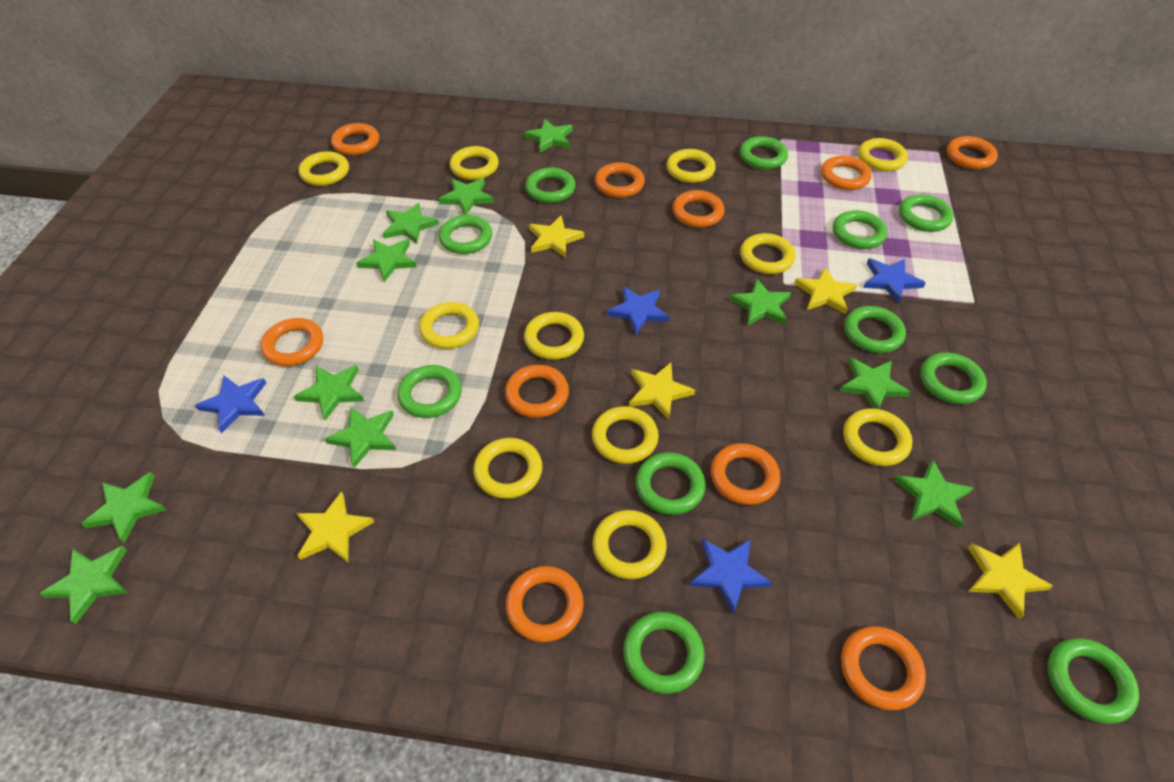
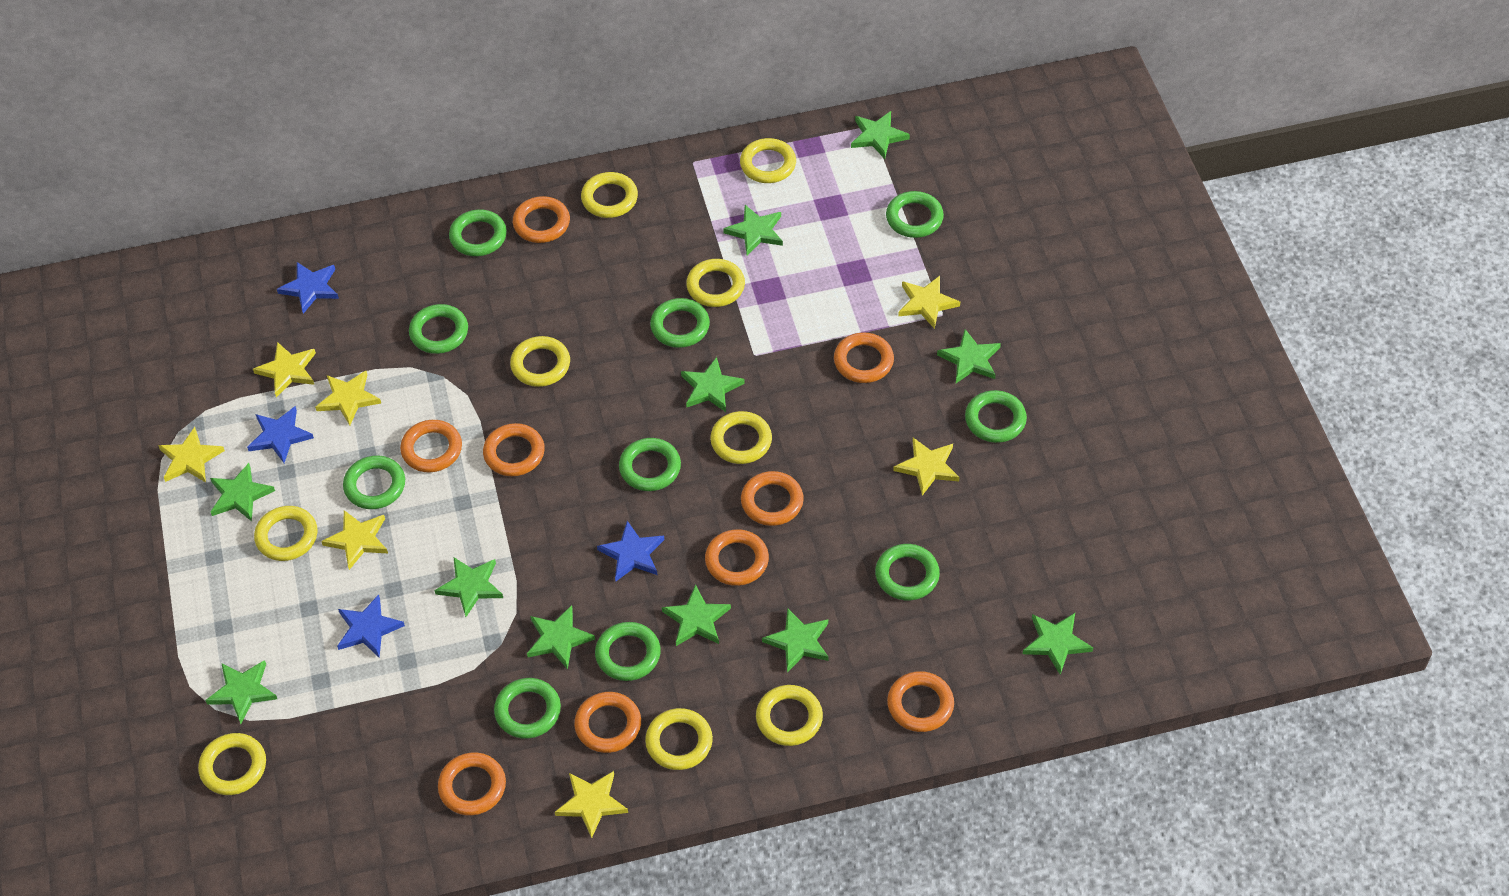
green ring: [397,365,462,418] [439,215,492,254] [525,167,576,203] [623,612,705,694] [635,452,706,515] [740,136,788,169] [833,210,887,249] [844,306,906,353] [899,194,953,232] [920,352,987,404] [1047,638,1139,724] = 11 -> [343,456,405,509] [409,304,468,354] [449,210,507,256] [494,678,561,738] [595,622,661,681] [619,438,681,491] [650,298,710,348] [875,544,940,600] [886,191,944,238] [965,390,1027,443] = 10
orange ring: [261,318,323,366] [331,123,379,155] [505,365,569,418] [506,566,584,642] [595,162,645,198] [672,190,724,228] [711,443,780,505] [821,155,872,190] [841,626,926,710] [947,136,998,169] = 10 -> [400,420,462,472] [438,752,506,815] [483,423,545,476] [513,196,570,243] [574,692,641,753] [705,529,769,586] [741,471,804,526] [834,332,894,383] [887,671,954,732] = 9
yellow ring: [299,151,349,186] [419,302,479,349] [450,146,499,180] [473,438,542,499] [524,312,584,360] [592,406,659,464] [593,510,667,579] [667,149,716,183] [740,233,796,274] [843,408,912,466] [858,138,908,171] = 11 -> [198,733,266,795] [254,506,318,561] [510,336,570,387] [581,172,638,218] [645,708,713,770] [686,259,745,307] [710,411,772,464] [740,138,796,183] [756,685,823,746] = 9
yellow star: [297,491,374,562] [529,215,584,258] [629,363,695,420] [794,267,857,314] [968,543,1053,620] = 5 -> [158,427,225,482] [253,342,316,397] [315,371,381,426] [321,510,388,570] [555,771,628,838] [893,438,960,496] [898,276,960,329] = 7

